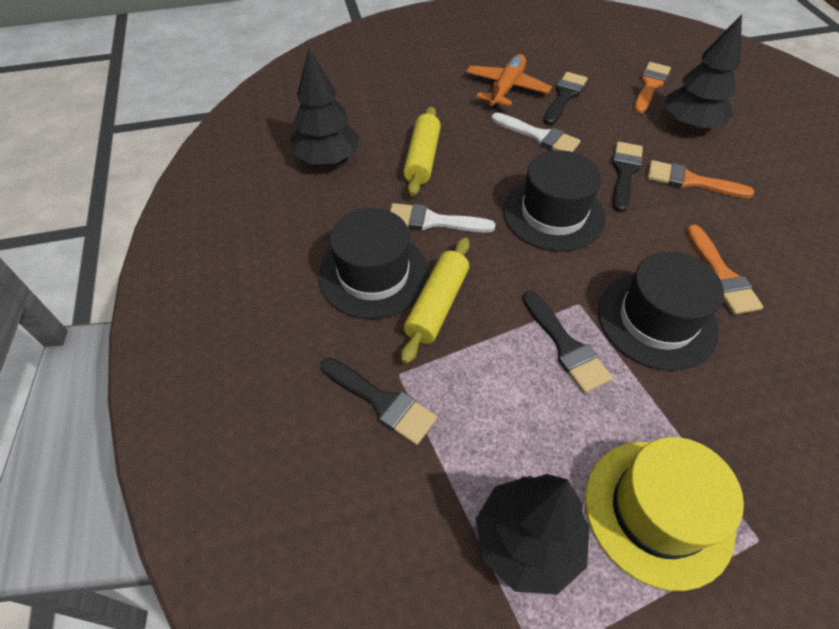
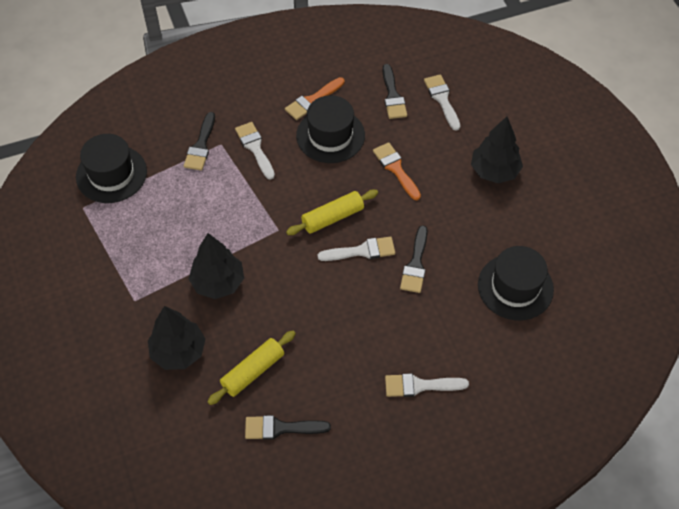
orange brush: [634,62,671,114] [647,160,754,198] [687,225,763,315] = 3 -> [285,77,345,120] [373,142,421,200] = 2
orange plane: [466,54,552,108] = 1 -> none = 0
white brush: [390,203,495,233] [491,112,581,152] = 2 -> [235,122,275,180] [318,237,395,261] [385,373,469,397] [424,74,460,130] = 4
yellow hat: [585,437,744,591] = 1 -> none = 0

